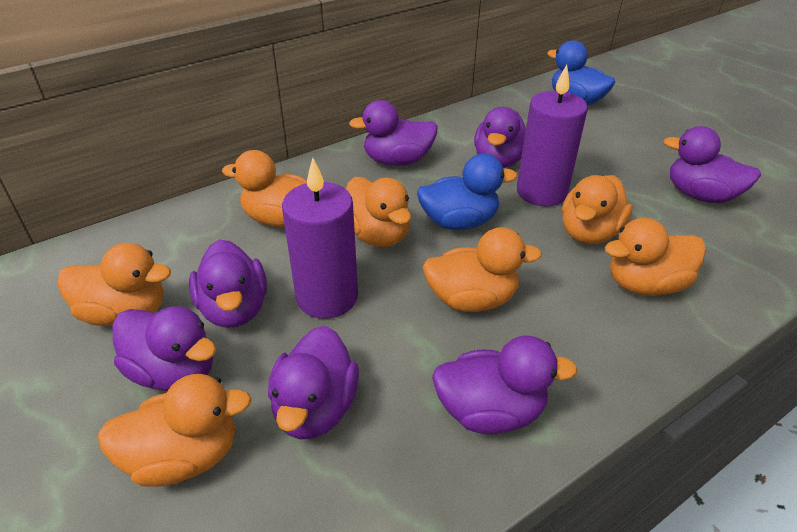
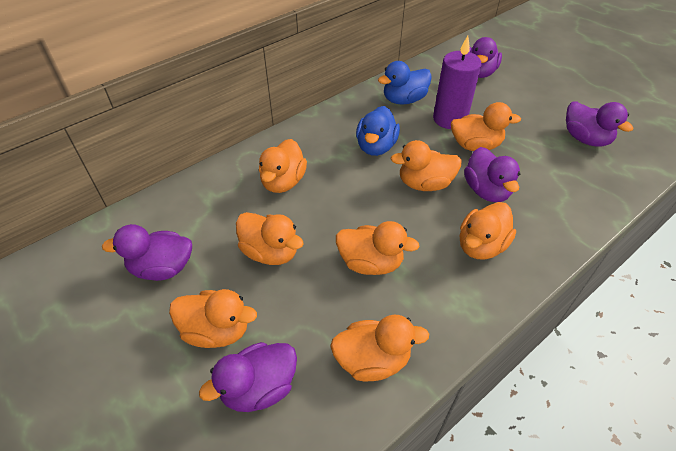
orange duck: [57,243,171,326] [97,374,252,487] [222,150,307,227] [346,177,411,247] [423,227,542,312] [562,175,633,244] [605,218,706,296] = 7 -> [169,289,257,348] [236,212,304,265] [259,139,307,193] [330,315,429,381] [336,221,420,275] [391,140,462,191] [451,102,521,151] [460,202,516,260] = 8
purple candle: [282,158,358,319] [517,65,588,206] = 2 -> [433,36,481,129] = 1
purple duck: [112,306,216,391] [189,239,267,328] [268,326,359,439] [349,100,438,166] [432,335,578,434] [474,107,526,168] [663,126,761,203] = 7 -> [102,224,192,281] [199,342,297,412] [464,147,520,202] [469,37,502,78] [566,101,633,147] = 5

